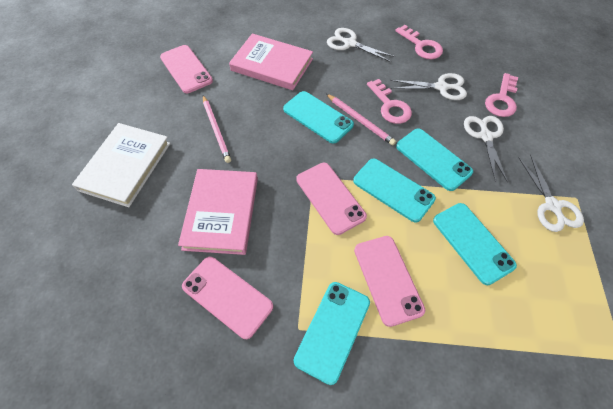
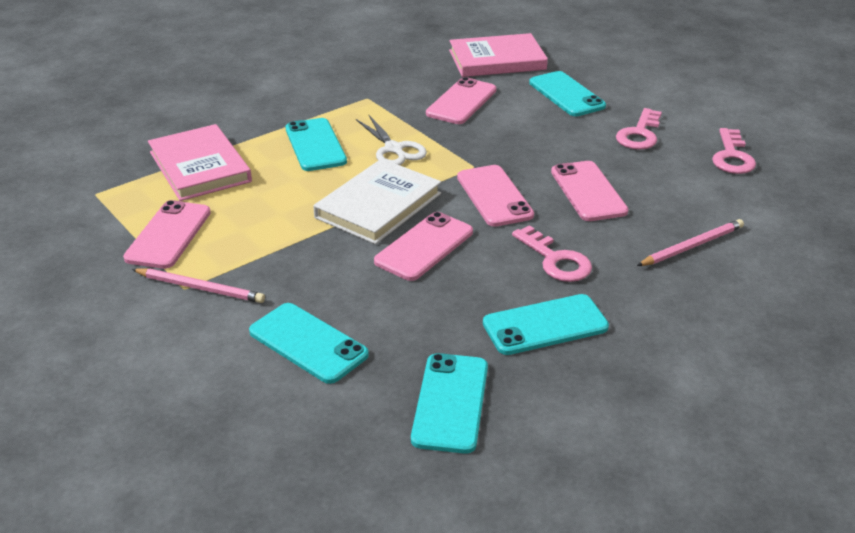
pink phone: [160,45,213,93] [182,257,273,339] [296,163,367,235] [354,236,425,327] = 4 -> [123,200,211,269] [374,212,473,281] [426,77,496,124] [457,165,534,227] [551,161,628,221] = 5
white scissors: [327,28,395,62] [390,73,467,100] [464,116,508,182] [519,155,584,232] = 4 -> [356,115,427,165] = 1

